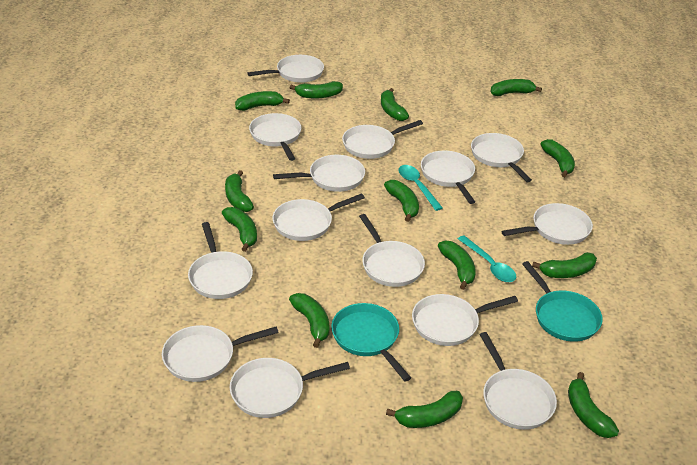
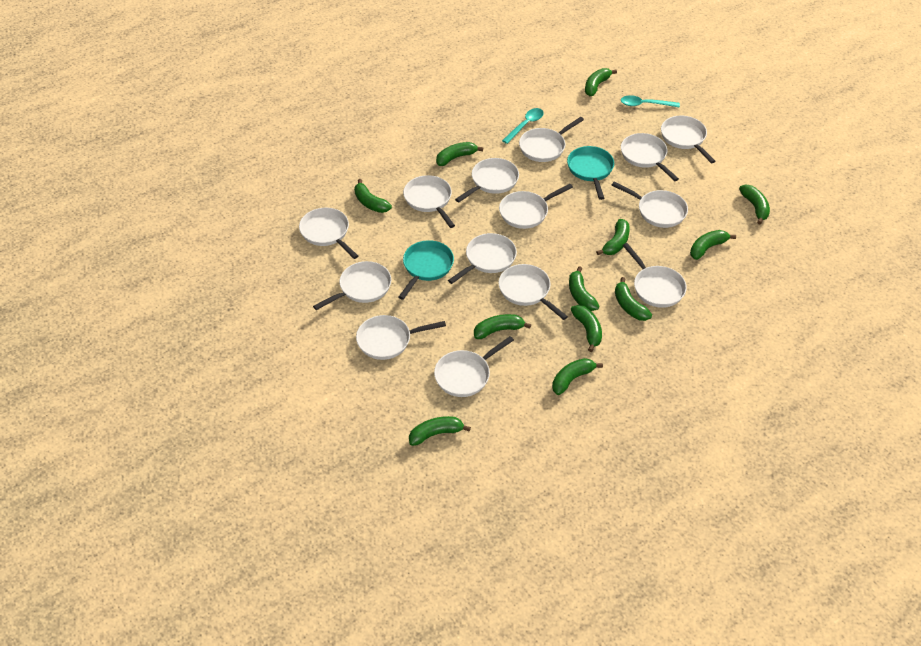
green banana: [222,207,257,252] [225,170,254,212] [235,91,290,111] [289,81,343,98] [289,293,329,348] [381,88,409,121] [384,180,419,222] [386,391,463,428] [438,240,476,290] [490,79,542,96] [532,252,597,278] [541,139,575,177] [568,372,619,438] = 13 -> [354,179,392,213] [409,416,471,446] [436,142,483,166] [474,314,531,339] [552,358,603,395] [569,266,600,311] [570,305,602,352] [585,68,617,96] [596,219,630,255] [615,277,652,321] [690,230,736,260] [739,184,770,224] = 12

